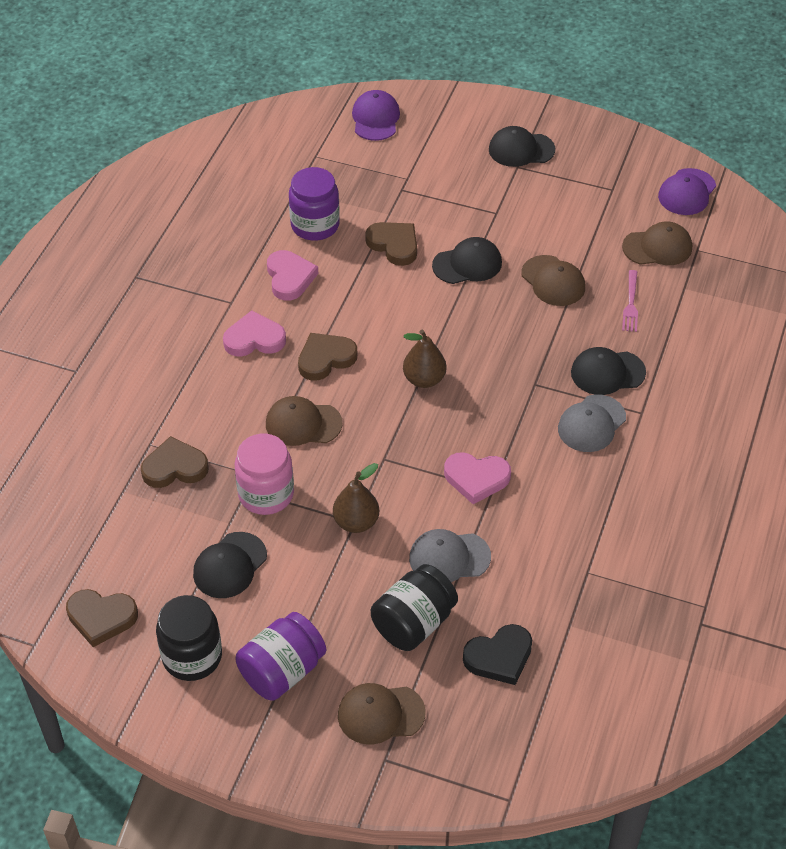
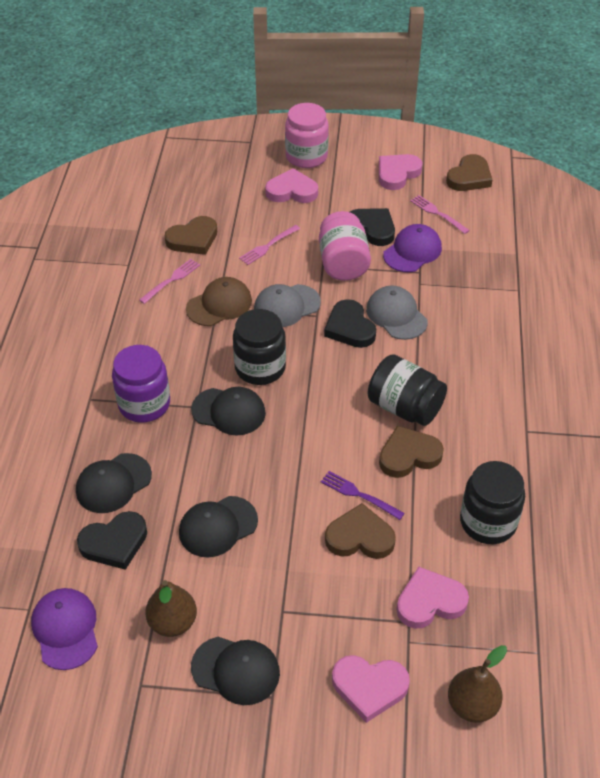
black heart: [463,624,532,685] = 1 -> [77,511,147,570] [324,299,376,348] [350,208,395,246] = 3
black jar: [156,595,222,681] [371,564,458,651] = 2 -> [233,309,286,385] [368,354,447,426] [460,461,525,544] = 3
brown cap: [266,396,343,446] [338,683,426,745] [521,255,585,306] [622,222,692,265] = 4 -> [186,277,252,326] = 1
pink fork: [622,270,638,332] = 1 -> [139,259,200,304] [239,225,300,265] [410,195,470,234] = 3
pink heart: [223,310,286,357] [267,250,318,301] [444,452,511,504] = 3 -> [265,168,318,203] [332,655,410,723] [379,154,423,190] [397,566,469,629] = 4
pink jar: [235,434,294,515] = 1 -> [285,103,329,168] [319,211,371,281] = 2
purple fork: none = 0 -> [321,471,405,520] = 1
purple jar: [236,612,326,701] [289,167,340,241] = 2 -> [112,345,170,423] = 1

